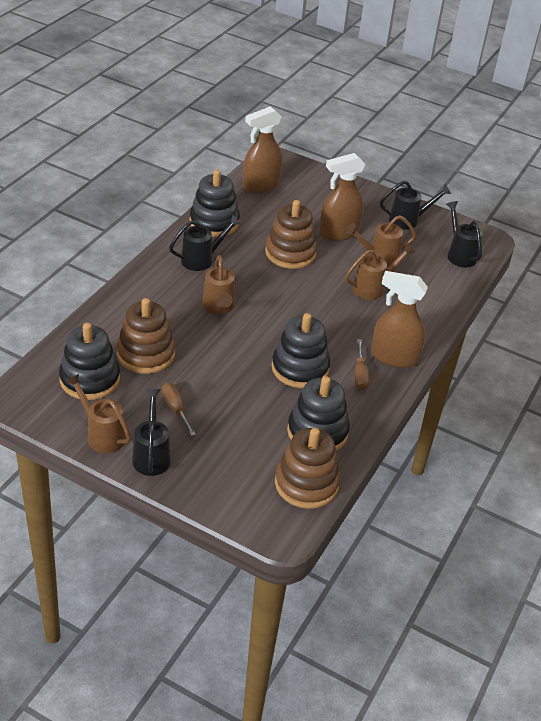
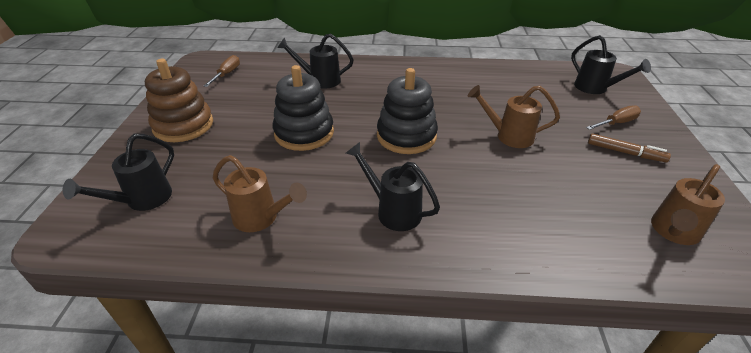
black stacking toy: [59,323,120,400] [190,170,240,237] [272,313,330,388] [287,376,350,451] = 4 -> [273,65,334,151] [377,68,438,154] = 2
brown marker: none = 0 -> [588,133,671,162] = 1
brown spray bottle: [243,106,283,193] [319,153,365,241] [371,271,428,368] = 3 -> none = 0
brown stacking toy: [117,298,175,374] [265,200,317,269] [275,428,340,509] = 3 -> [145,59,213,142] = 1
brown watering can: [65,374,131,453] [202,255,235,314] [345,243,415,300] [346,215,416,267] = 4 -> [213,155,307,232] [468,85,560,148] [651,164,725,245] = 3

